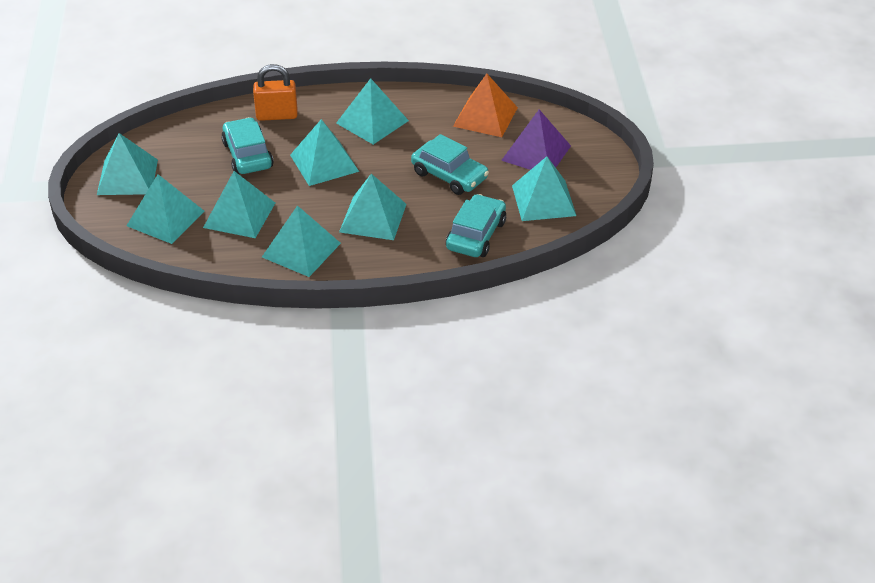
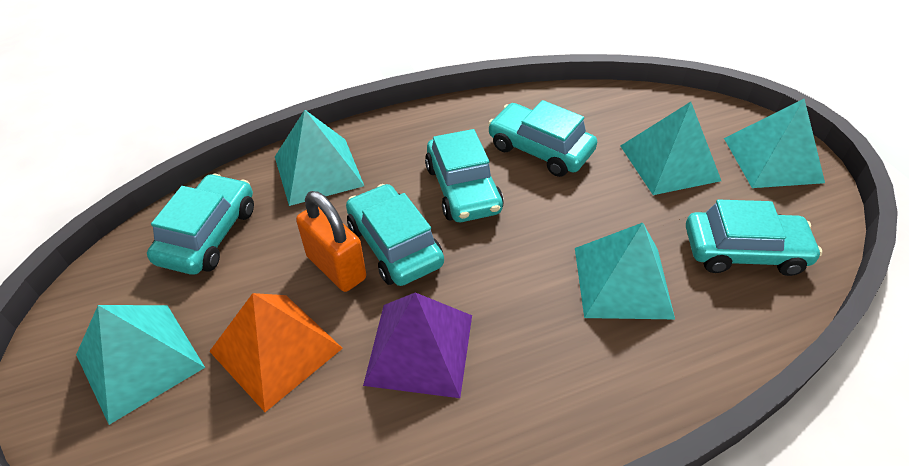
turquoise car: [221,117,274,174] [411,134,489,195] [446,194,506,257] = 3 -> [147,174,254,275] [346,184,444,286] [425,129,504,222] [488,100,597,177] [686,199,822,276] = 5
turquoise pyramid: [97,133,158,195] [127,174,205,244] [203,171,275,238] [262,205,341,277] [290,119,359,186] [336,78,409,145] [339,174,407,240] [512,156,576,221] = 8 -> [76,305,205,425] [275,110,364,206] [575,223,675,319] [621,102,721,195] [724,99,825,188] = 5

